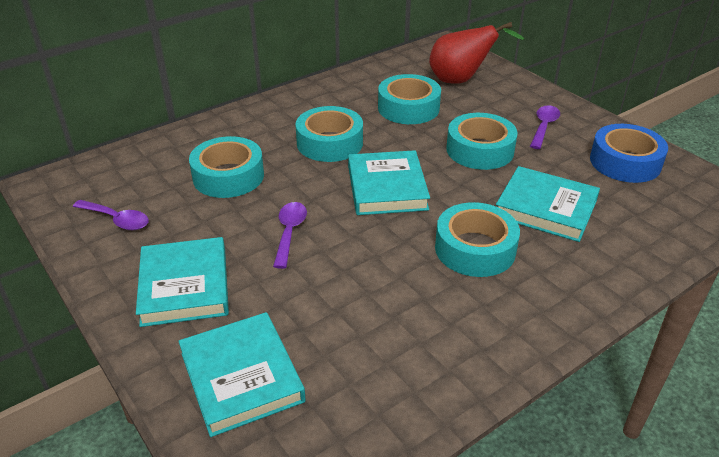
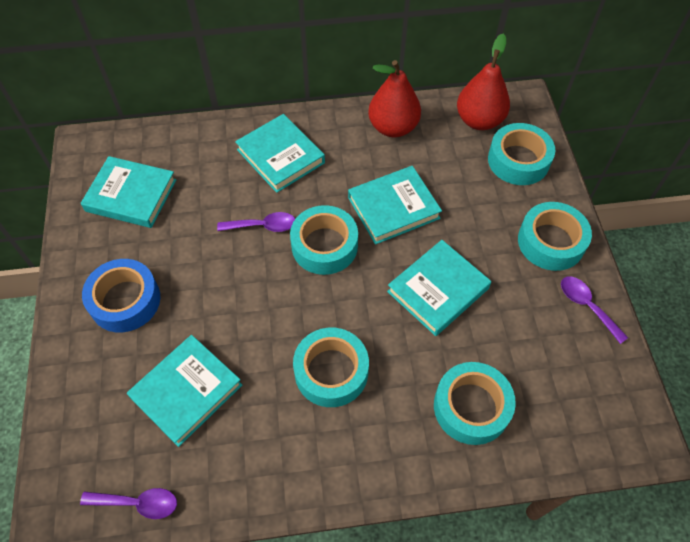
red pear: [429,22,525,84] = 1 -> [368,60,421,137] [457,34,510,130] = 2
turquoise book: [136,237,229,327] [178,312,306,437] [348,150,430,215] [496,166,600,242] = 4 -> [81,156,176,228] [127,335,242,447] [235,114,325,193] [348,166,442,245] [387,240,491,336] = 5

